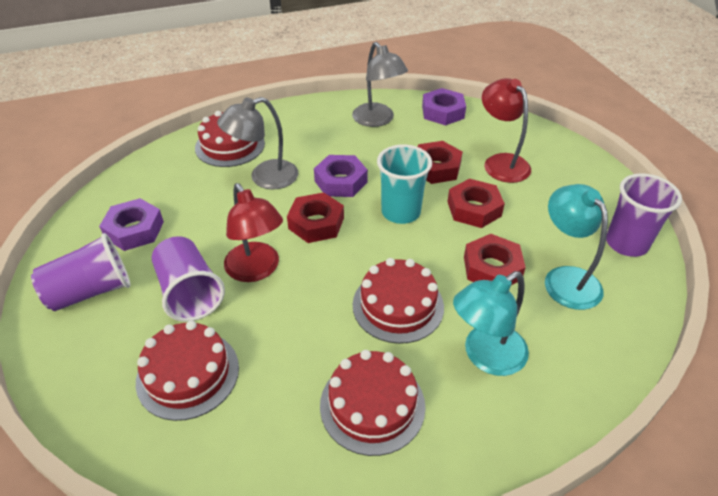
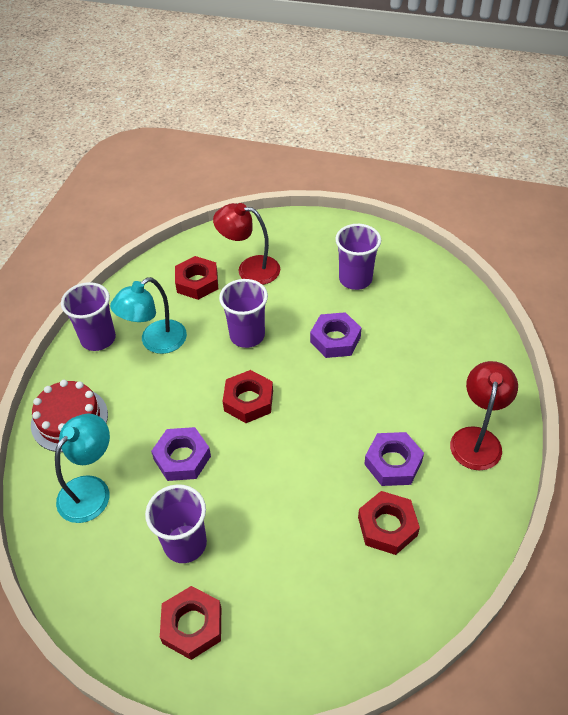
grey lamp: [217,97,298,190] [352,42,408,127] = 2 -> none = 0
purple cup: [31,233,130,311] [152,236,225,322] [606,173,682,257] = 3 -> [61,282,116,351] [145,484,207,563] [219,279,268,348] [335,224,381,290] = 4
red cake: [136,321,239,421] [195,111,265,167] [320,350,426,456] [353,258,444,344] = 4 -> [31,380,108,452] = 1
turquoise cup: [377,144,432,224] = 1 -> none = 0

